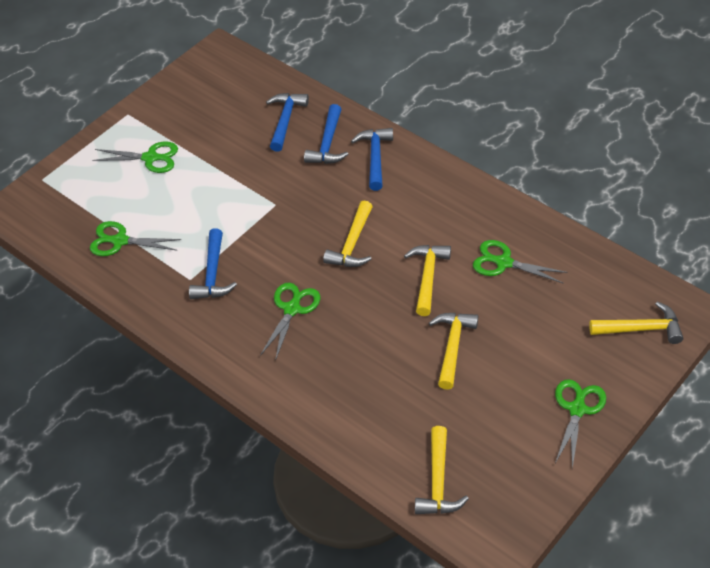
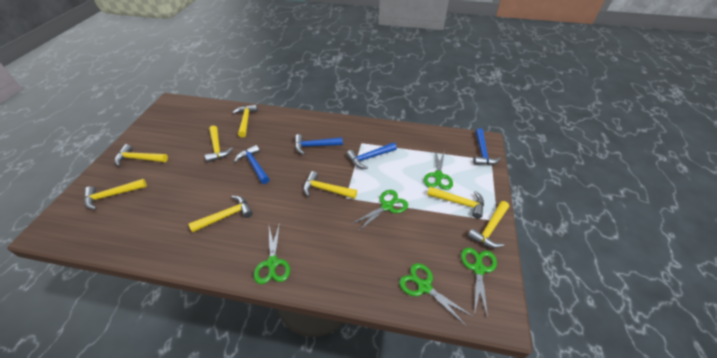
yellow hammer: [323,201,373,267] [404,245,451,316] [415,426,469,514] [429,313,478,390] [589,301,683,344] = 5 -> [84,179,147,210] [115,144,168,167] [189,196,253,233] [205,125,233,163] [233,105,258,137] [303,171,357,199] [427,187,484,219] [467,201,509,248] = 8

